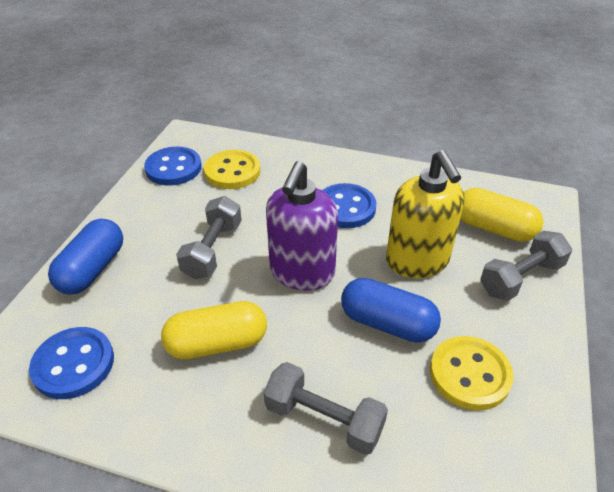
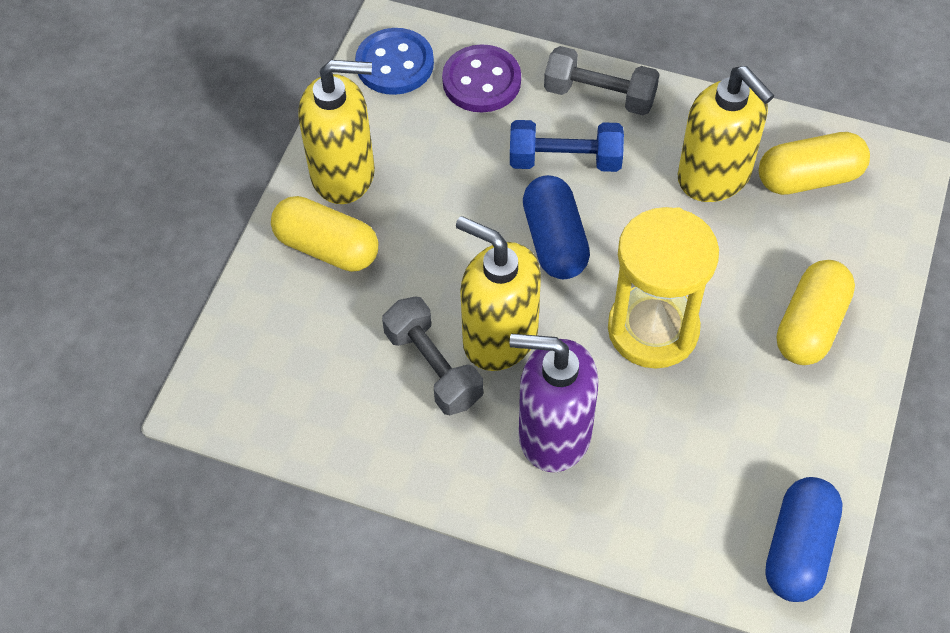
blue button: [29,327,114,399] [144,146,202,186] [322,183,376,228] = 3 -> [355,28,434,95] = 1
blue dumbbell: none = 0 -> [510,120,624,172] = 1
grey dumbbell: [176,196,242,279] [264,362,388,455] [480,231,572,301] = 3 -> [382,296,483,415] [544,46,659,115] = 2
purple button: none = 0 -> [442,44,521,113] = 1
yellow button: [204,150,260,189] [430,336,514,411] = 2 -> none = 0
yellow capsule: [161,301,267,359] [460,188,543,242] = 2 -> [271,196,378,272] [759,132,870,195] [777,260,855,365] = 3
yellow hourglass: none = 0 -> [608,207,719,369] = 1
yellow soap dispenser: [386,150,465,278] = 1 -> [298,60,375,204] [456,216,541,371] [678,66,774,202] = 3

